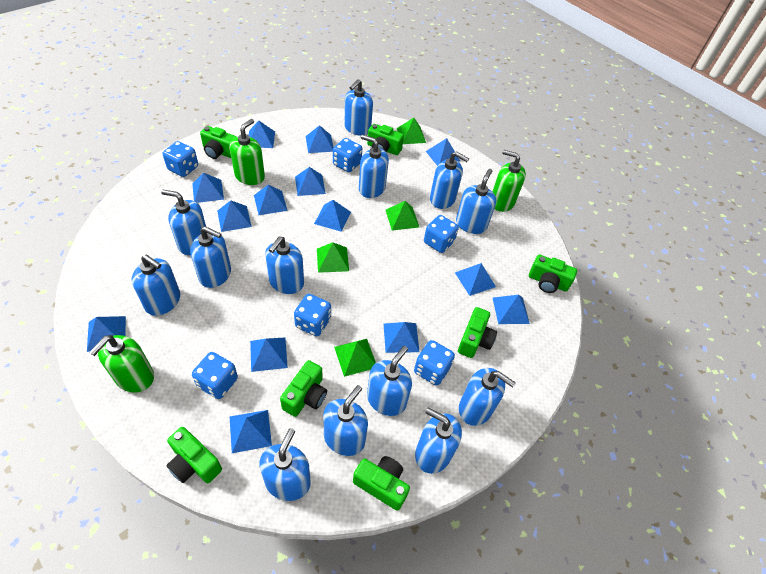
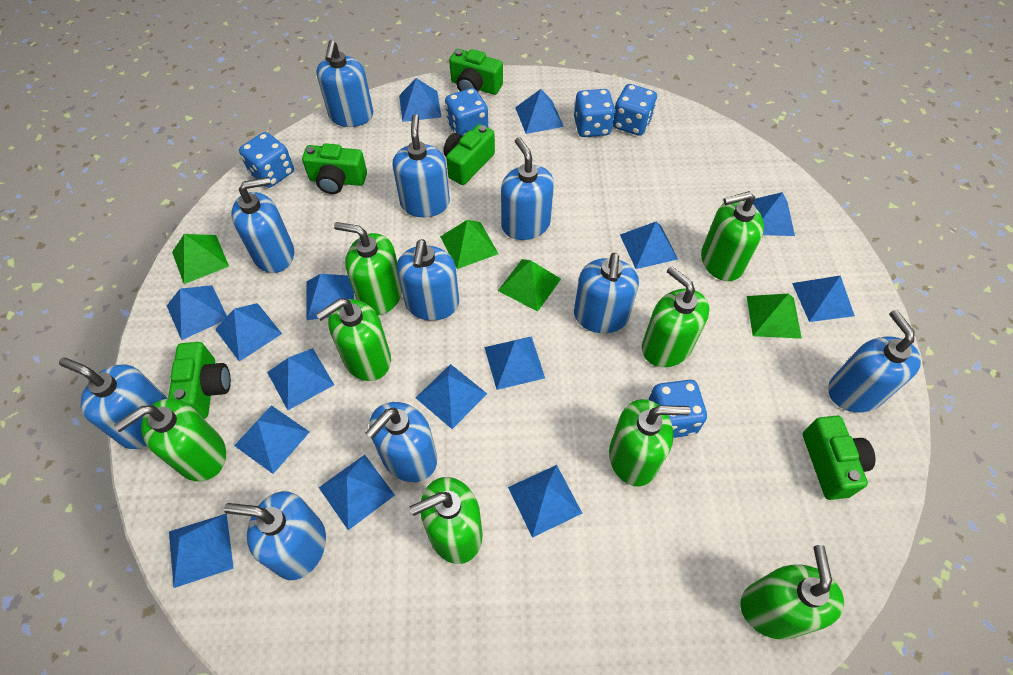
blue dice: [163,141,198,177] [192,352,238,399] [294,294,331,336] [333,138,362,172] [414,340,455,385] [424,215,459,253] = 6 -> [239,132,294,188] [445,88,488,136] [574,89,615,137] [613,84,657,136] [648,380,707,438] = 5
blue pyramid: [87,316,126,352] [192,173,224,203] [217,200,252,232] [230,410,272,453] [249,121,275,148] [250,338,288,372] [254,185,288,215] [295,167,326,196] [306,125,334,153] [314,200,351,232] [384,322,419,353] [426,138,460,166] [455,263,496,296] [493,295,530,324] = 14 -> [167,285,227,340] [169,513,234,588] [215,303,282,361] [234,405,310,474] [267,348,334,410] [306,274,354,320] [319,455,395,530] [399,78,441,122] [416,364,487,429] [484,336,545,390] [508,465,583,538] [515,89,564,134] [620,222,678,269] [753,192,795,236] [792,275,855,322] = 15
blue soap dispenser: [131,255,180,316] [161,190,206,255] [190,226,231,288] [259,428,311,501] [265,237,304,294] [323,385,368,456] [344,79,373,136] [359,135,389,198] [367,346,412,416] [415,407,462,474] [430,151,469,209] [456,169,496,234] [459,368,516,426] = 13 -> [59,358,168,449] [224,491,326,580] [231,177,294,273] [316,40,373,127] [365,402,437,482] [392,114,450,217] [397,239,459,320] [501,137,554,240] [574,253,639,333] [828,310,921,412] = 10
green camera: [166,427,222,483] [200,126,237,159] [280,360,327,417] [353,456,410,511] [367,124,404,155] [458,307,497,358] [529,255,577,293] = 7 -> [168,342,231,419] [302,143,367,194] [443,124,495,185] [449,49,503,95] [803,415,876,500] = 5
green soap dispenser: [89,335,154,393] [229,119,265,185] [492,150,526,212] = 3 -> [114,398,226,481] [316,298,391,381] [334,222,402,315] [409,477,483,564] [609,399,690,486] [642,266,710,367] [701,191,764,281] [740,545,844,640] = 8

